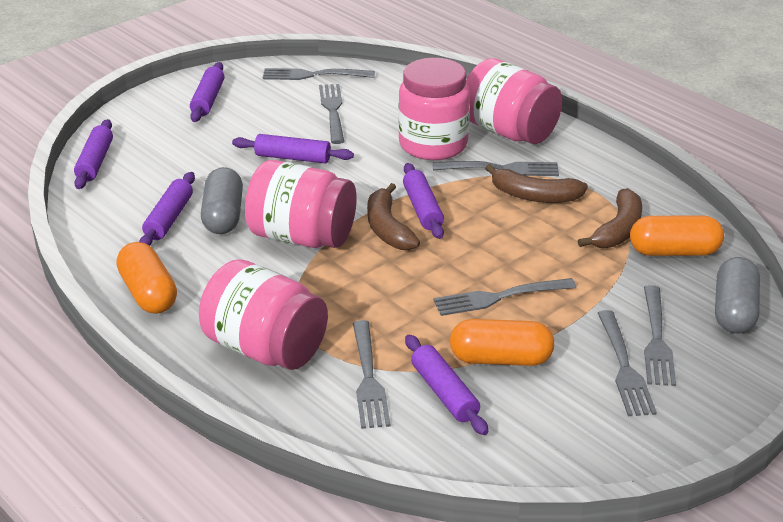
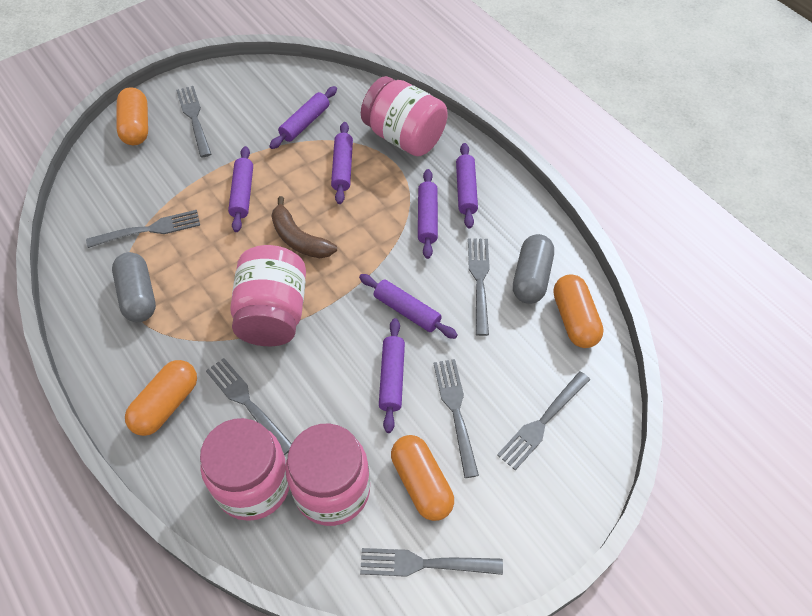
brown banana: [367,183,420,250] [485,164,588,203] [578,188,642,248] = 3 -> [271,196,337,258] = 1
orange capsule: [116,242,177,314] [450,319,555,366] [630,215,724,256] = 3 -> [117,87,148,145] [125,360,197,436] [391,435,454,521] [553,274,604,348] = 4
purple rolling pin: [74,119,113,189] [139,172,195,246] [190,62,224,122] [232,134,354,164] [403,163,444,239] [405,335,488,435] = 6 -> [228,146,253,232] [269,86,337,149] [331,122,353,204] [359,274,458,339] [379,318,405,433] [418,169,438,259] [456,143,478,229] = 7

